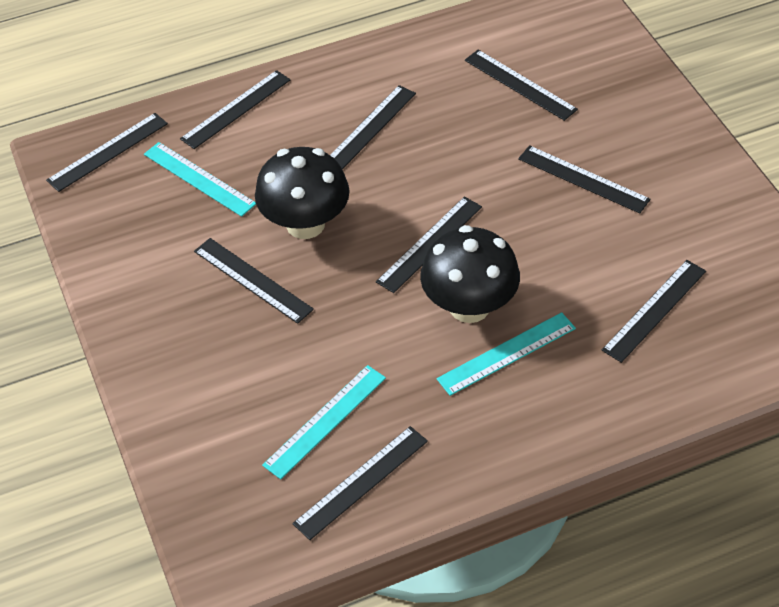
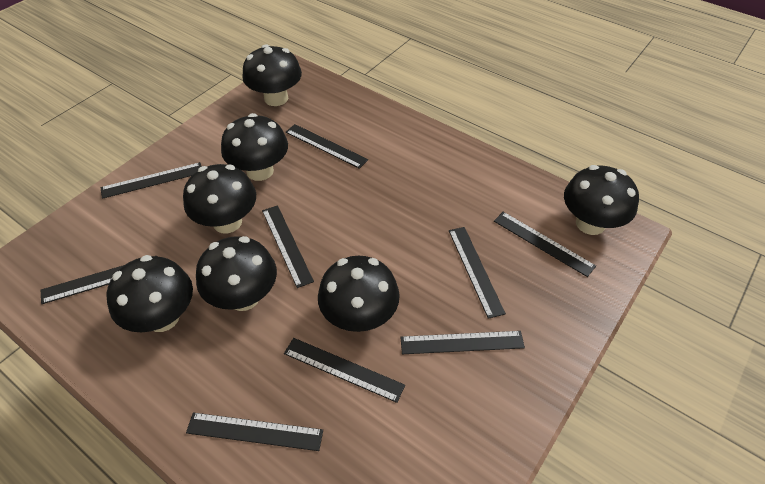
black mushroom: [255,147,349,239] [420,225,520,323] = 2 -> [106,255,193,332] [183,164,256,233] [196,236,277,311] [221,113,288,181] [242,44,302,106] [318,256,400,332] [564,165,639,235] = 7
turquoise ruler: [144,142,256,217] [262,365,386,479] [437,312,576,396] = 3 -> none = 0

